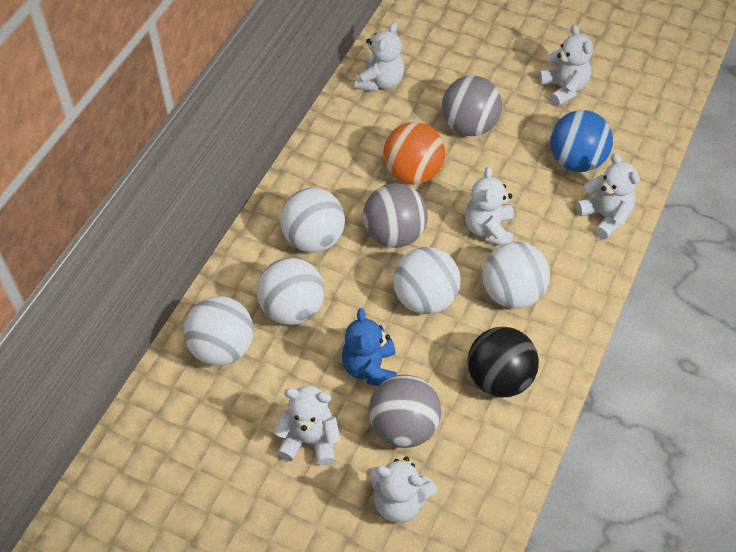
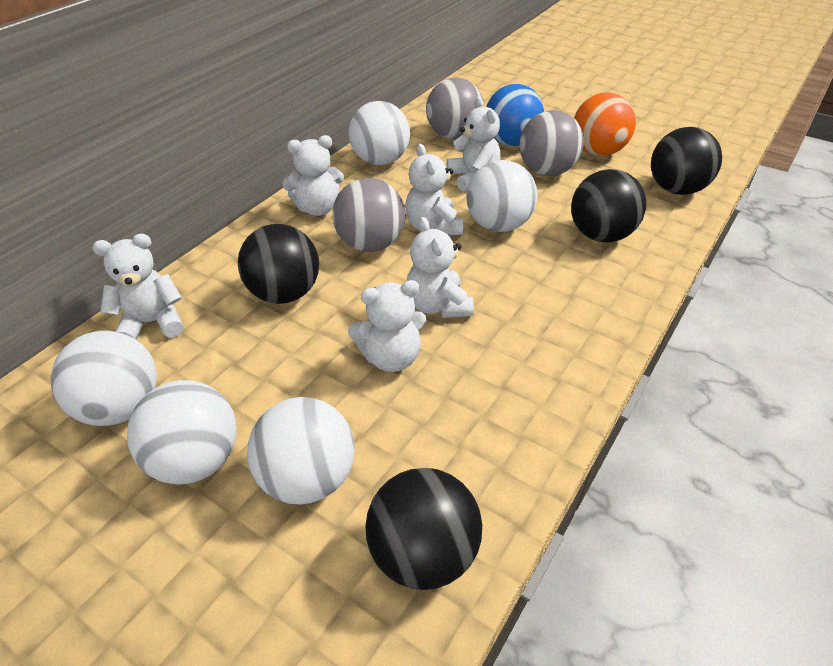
black ball: [468,327,539,397] = 1 -> [238,224,319,304] [365,468,482,590] [571,169,646,242] [651,127,722,195] = 4
blue teddy bear: [342,308,397,386] = 1 -> none = 0

